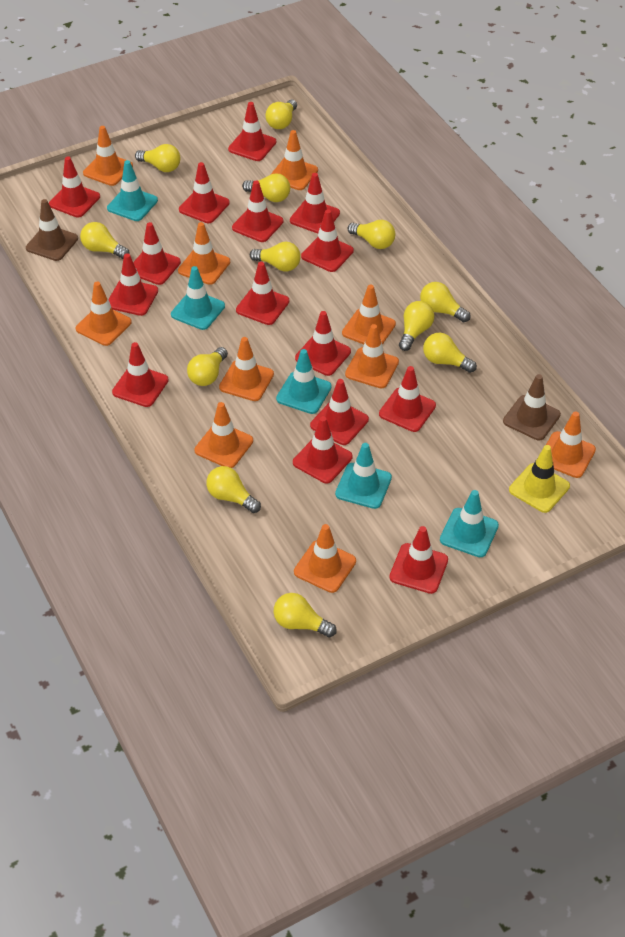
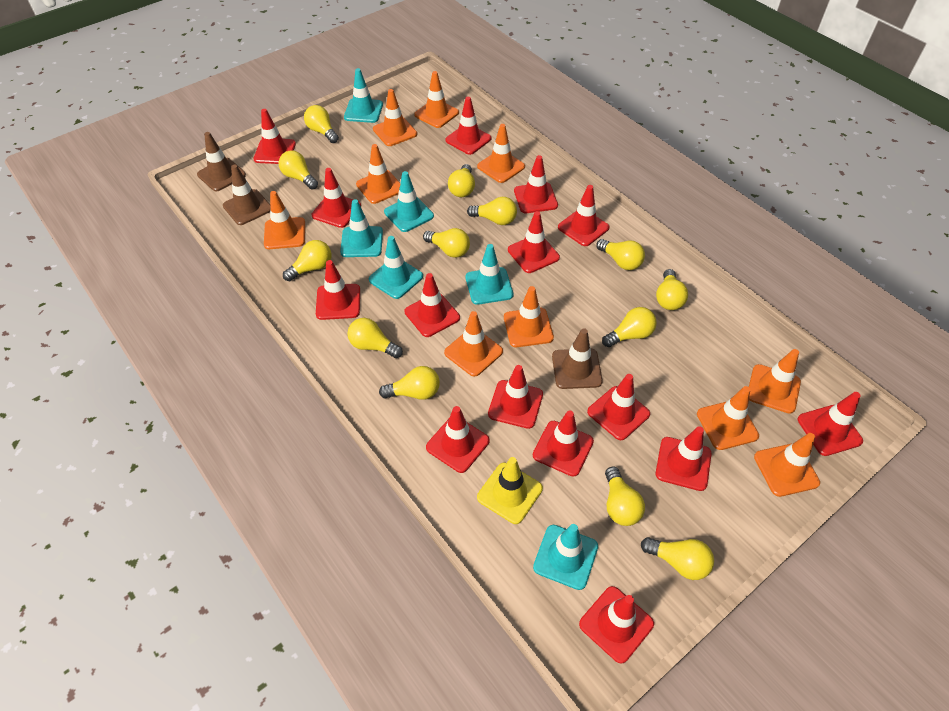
brown traffic cone: [26,199,78,261] [503,374,561,440] = 2 -> [197,132,246,191] [223,165,270,225] [552,328,603,389] = 3
turquoise traffic cone: [107,160,158,221] [171,266,225,330] [276,349,332,414] [335,443,392,509] [440,490,499,557] = 5 -> [340,199,383,257] [344,68,383,123] [369,236,423,299] [384,171,434,232] [465,244,514,305] [533,524,598,590] = 6
yellow light bulb: [80,222,130,259] [135,144,180,172] [187,347,228,386] [206,466,261,513] [242,173,290,202] [250,242,301,271] [265,100,297,129] [274,593,337,637] [348,220,395,249] [399,301,434,351] [420,282,471,322] [423,333,477,373] = 12 -> [279,150,318,190] [283,240,332,281] [304,105,339,143] [348,318,403,358] [379,366,440,400] [423,228,470,258] [448,164,475,197] [467,197,517,225] [596,239,645,270] [602,307,657,347] [605,467,645,526] [641,537,714,580] [656,269,688,310] = 13

